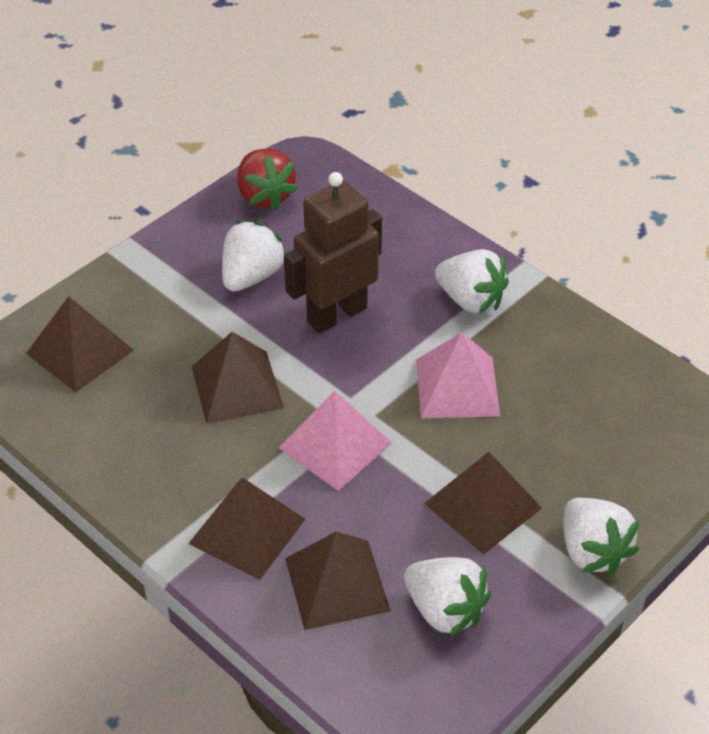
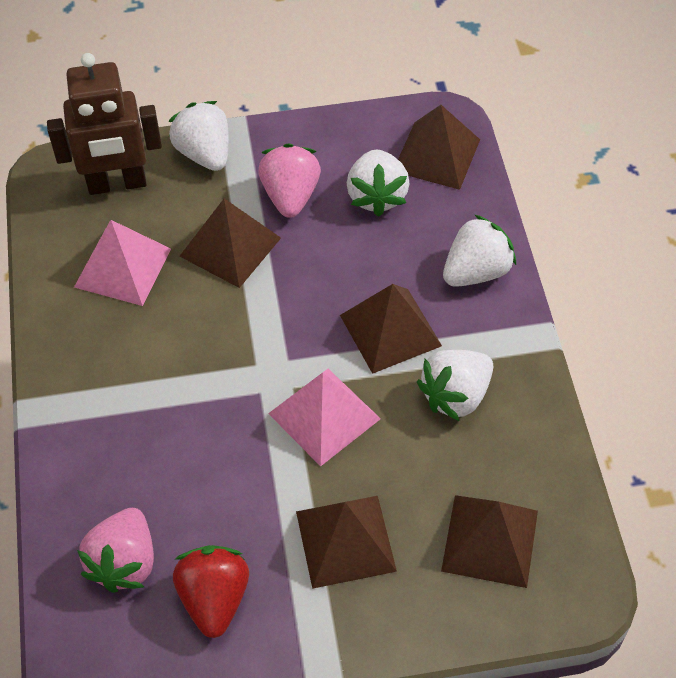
pink strawberry: none = 0 -> [77,508,154,593] [258,143,321,218] = 2

